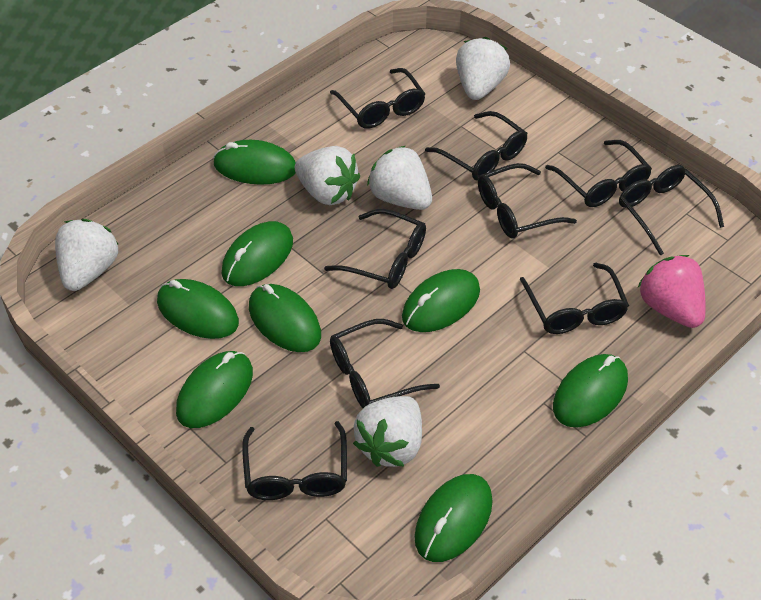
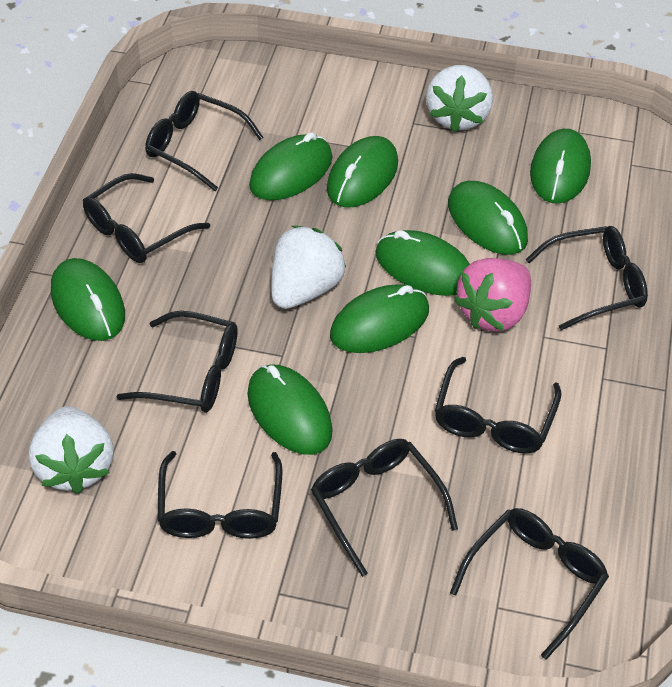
black glasses: [242,421,347,500] [324,209,426,289] [330,68,425,128] [330,319,440,408] [425,111,528,181] [478,163,577,239] [520,263,629,334] [545,140,652,207] [619,165,724,256] = 9 -> [83,173,210,263] [116,311,238,413] [145,91,264,191] [157,451,283,539] [311,439,458,577] [435,357,562,453] [450,508,609,660] [525,226,648,330] = 8
white strawberry: [55,219,119,291] [295,146,360,205] [353,396,422,467] [367,146,432,210] [456,37,510,100] = 5 -> [29,406,114,494] [271,226,346,309] [426,65,493,133] = 3

